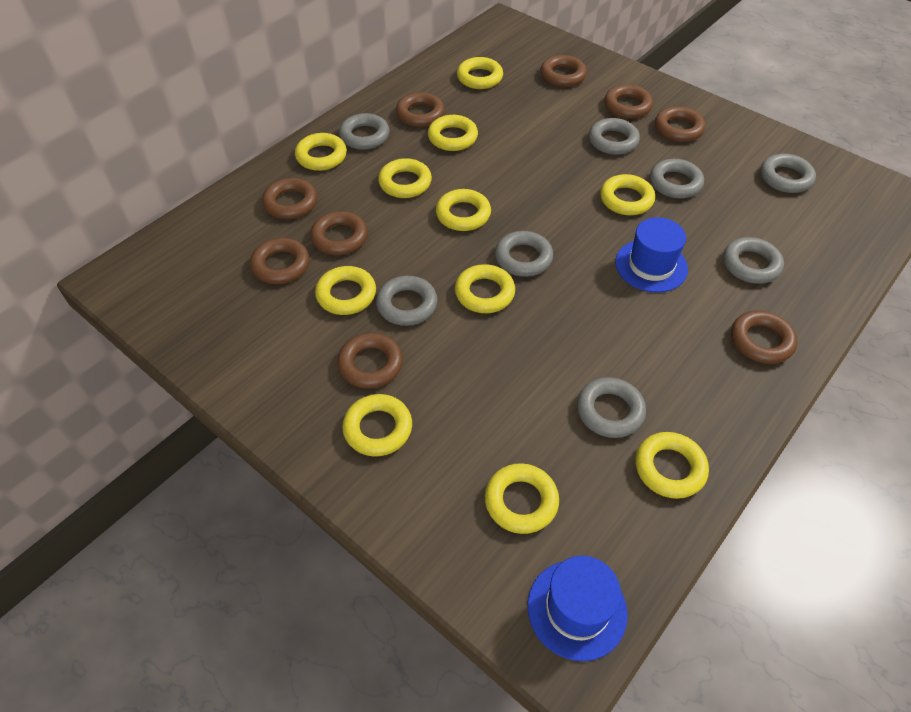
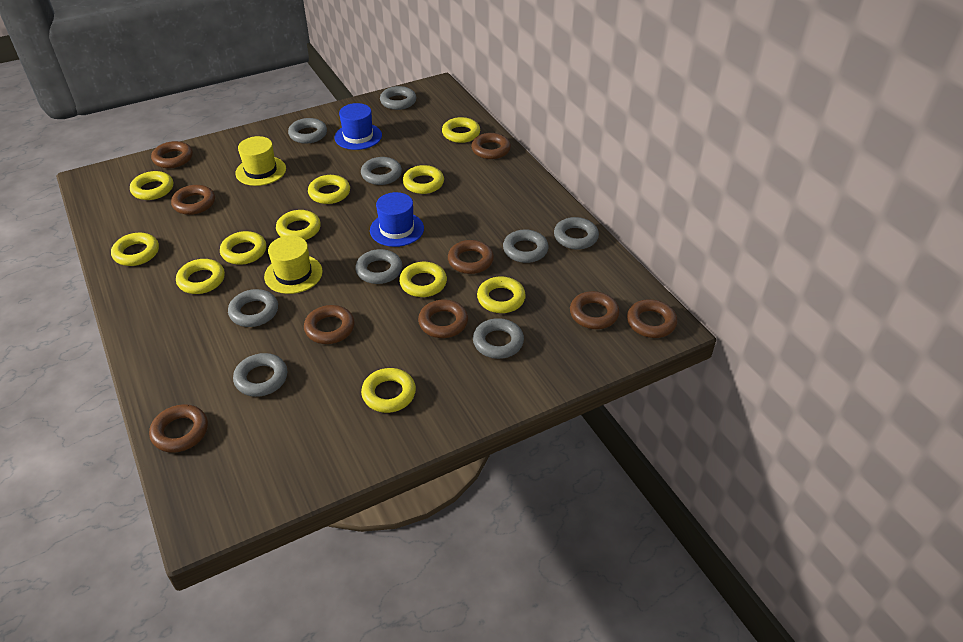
grey ring: [339,113,389,150] [376,276,438,326] [495,231,553,277] [577,377,646,438] [589,118,640,155] [650,159,704,199] [723,237,784,284] [760,154,816,193] = 8 -> [228,289,278,327] [233,353,287,397] [288,118,327,144] [355,249,402,284] [361,157,402,185] [380,86,416,110] [473,318,524,359] [503,229,548,263] [554,217,599,249] = 9
yellow hat: none = 0 -> [235,136,286,186] [264,235,323,294] = 2

